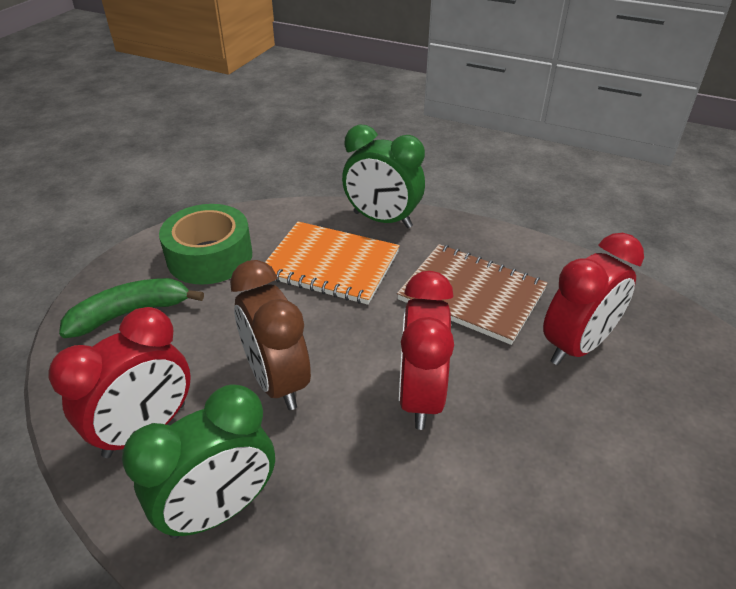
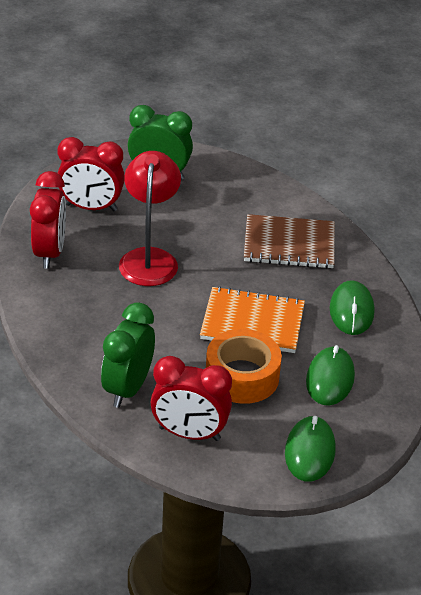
brown clock: [230,260,311,410] = 1 -> none = 0
green banana: [59,278,204,338] = 1 -> none = 0
green mouse: none = 0 -> [285,416,336,482] [306,345,355,406] [330,280,374,335] = 3
green tape: [159,204,252,285] = 1 -> none = 0
orange tape: none = 0 -> [206,329,282,404] = 1
red lamp: none = 0 -> [119,151,181,286] = 1

